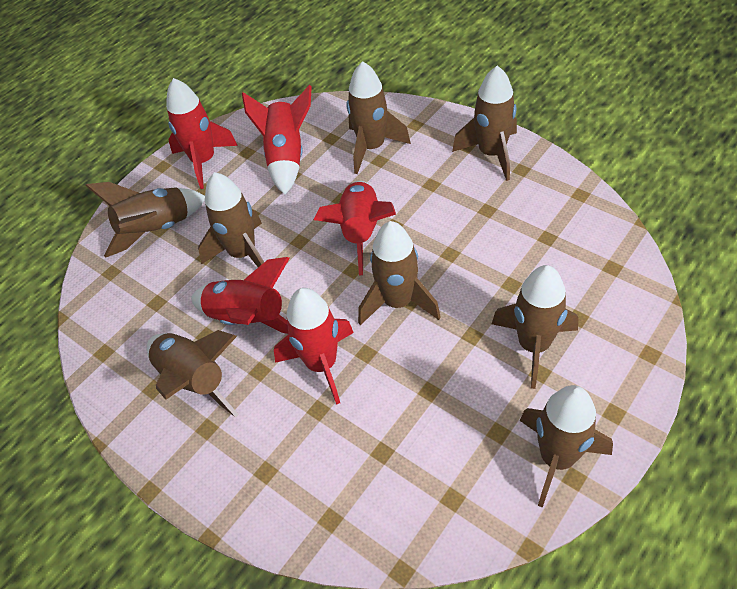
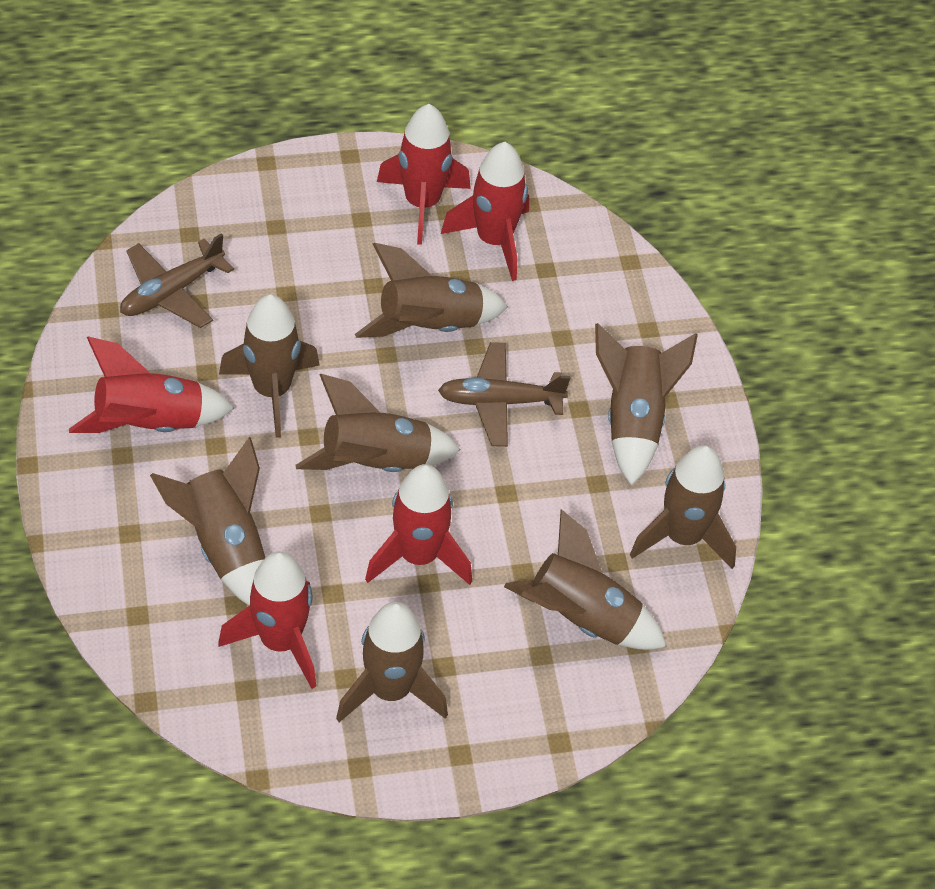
brown plane: none = 0 -> [120,233,234,328] [438,342,570,447] = 2

